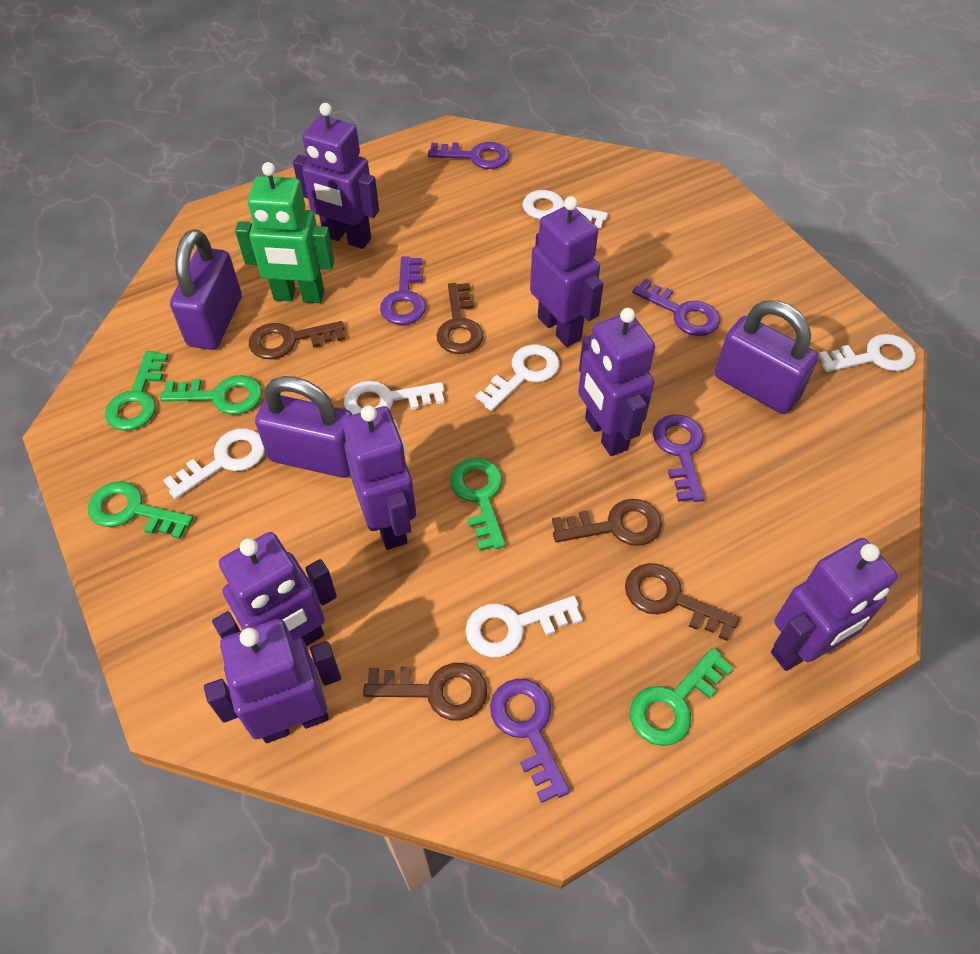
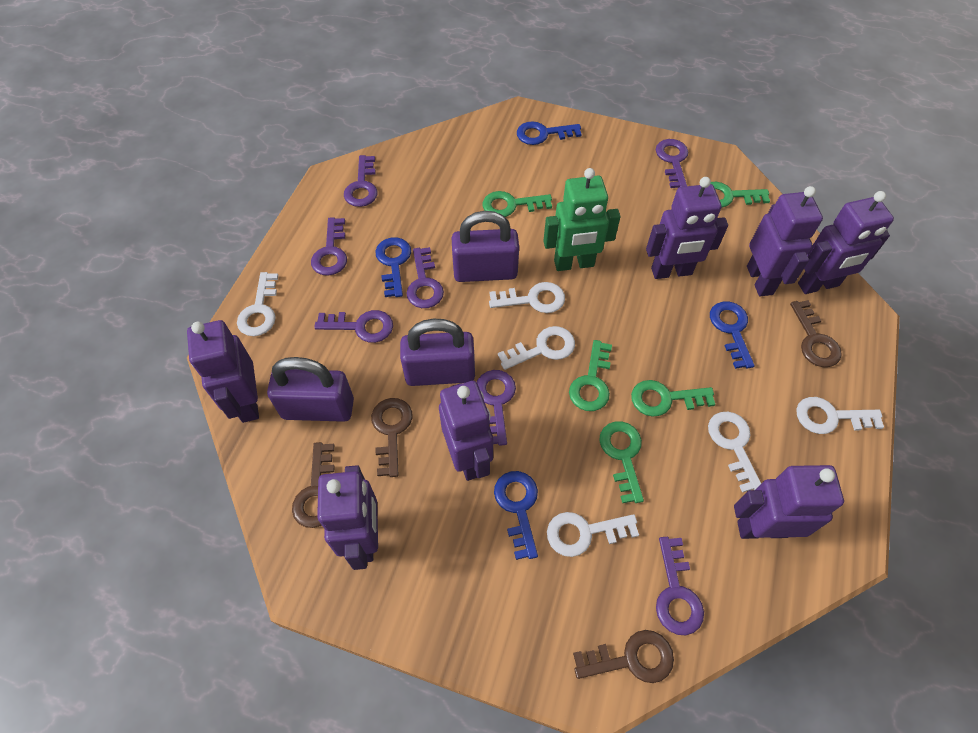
blue key: none = 0 -> [375,237,411,297] [494,471,538,560] [517,121,582,145] [710,301,755,369] = 4
brown key: [249,321,345,359] [363,663,488,720] [437,283,484,354] [552,499,662,546] [625,563,739,641] = 5 -> [292,442,335,528] [371,398,413,477] [573,630,674,683] [790,300,842,367] = 4
purple key: [380,257,426,325] [428,142,510,169] [490,679,570,803] [632,279,720,336] [653,414,704,502] = 5 -> [311,217,347,276] [314,310,393,343] [344,155,378,207] [406,247,444,308] [477,370,516,446] [656,139,688,188] [656,537,704,635] = 7

